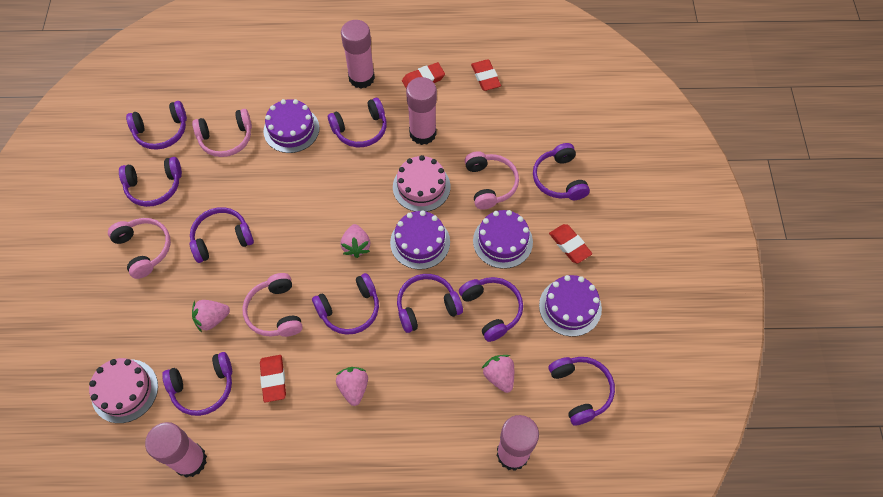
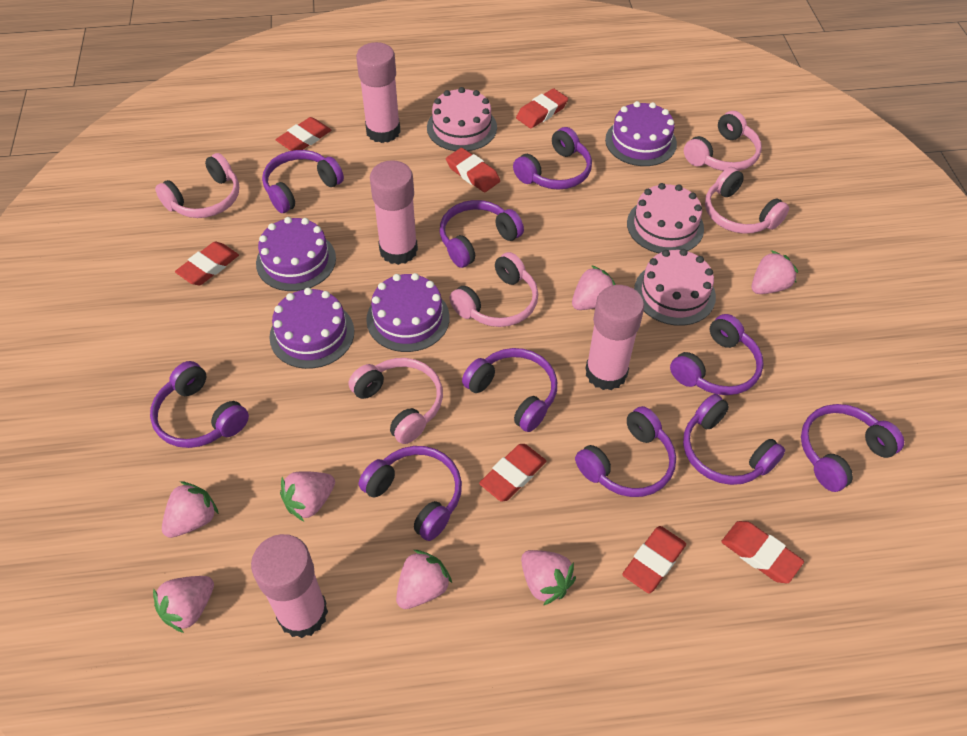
pink cake: [89,358,158,423] [393,155,450,212] = 2 -> [427,87,497,151] [627,183,704,253] [634,249,716,326] = 3
pink headphones: [108,218,171,279] [192,109,252,157] [242,273,303,337] [464,151,519,210] = 4 -> [155,153,239,218] [348,358,443,444] [449,252,538,327] [684,111,762,171] [705,167,789,234] = 5
pink strawberry: [192,300,230,332] [336,367,368,406] [340,224,370,258] [481,355,514,393] = 4 -> [153,576,214,633] [162,481,219,538] [280,471,335,521] [396,550,452,609] [521,550,576,605] [572,265,616,310] [752,250,798,294] = 7
red eraser: [260,355,286,403] [402,62,445,88] [471,59,501,91] [549,224,592,263] = 4 -> [175,242,239,285] [276,117,331,151] [446,148,500,192] [479,444,546,502] [516,88,568,128] [622,526,686,594] [721,521,804,583] = 7

